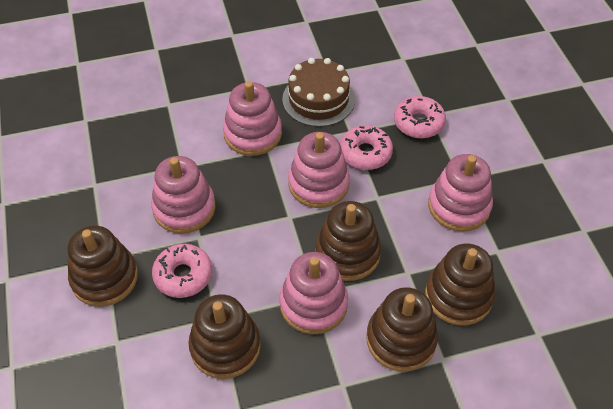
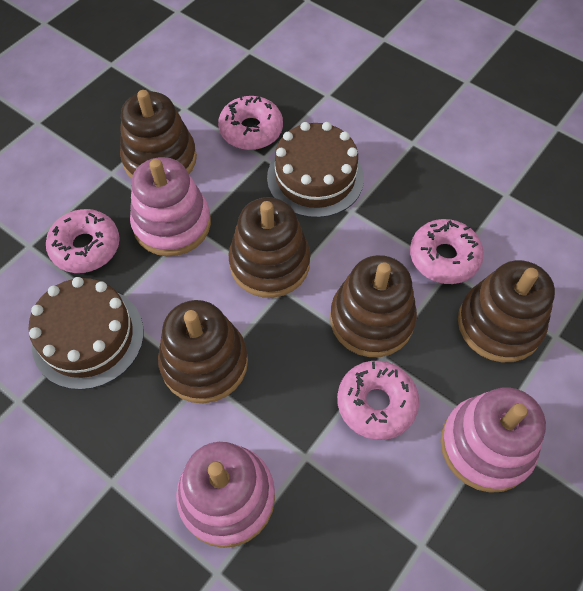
brown cake: [282,58,355,127] = 1 -> [28,277,144,390] [267,122,364,218] = 2
pink donut: [152,244,212,298] [340,125,393,170] [394,96,446,138] = 3 -> [46,209,120,273] [218,95,283,150] [337,361,419,440] [410,219,484,284] = 4
pink stacking toy: [151,156,215,234] [223,81,282,156] [279,252,348,334] [288,132,350,208] [428,154,493,232] = 5 -> [130,157,211,256] [176,442,275,548] [441,387,546,493] = 3

